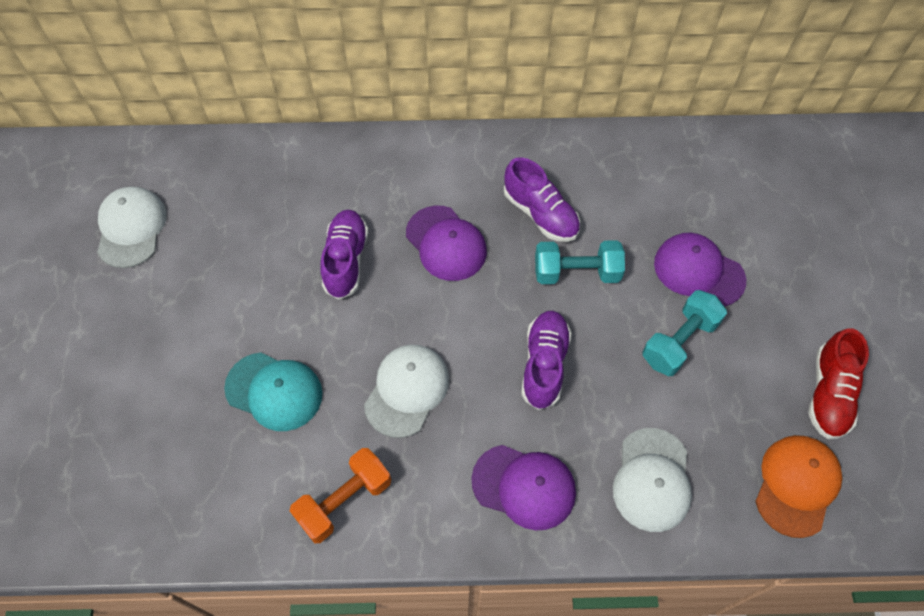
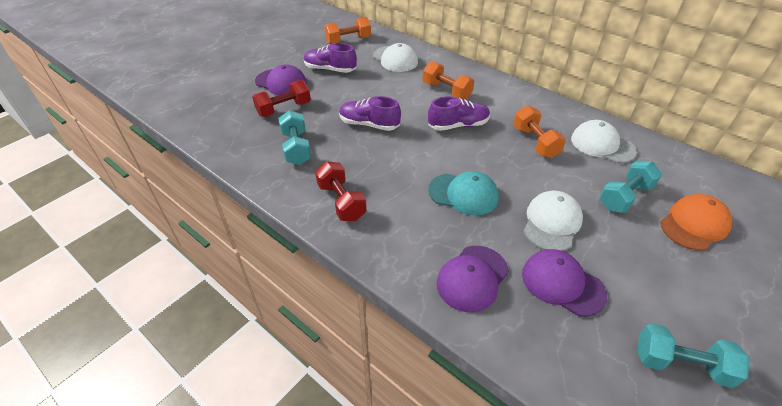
orange dumbbell: [289,448,391,543] = 1 -> [324,17,371,44] [422,61,474,100] [513,105,566,158] = 3
red dumbbell: none = 0 -> [252,80,311,117] [315,161,367,221] = 2
red shoe: [808,328,869,439] = 1 -> none = 0
turquoise dumbbell: [535,240,625,284] [642,290,727,376] = 2 -> [278,110,311,165] [599,160,662,213] [637,323,749,388] = 3

